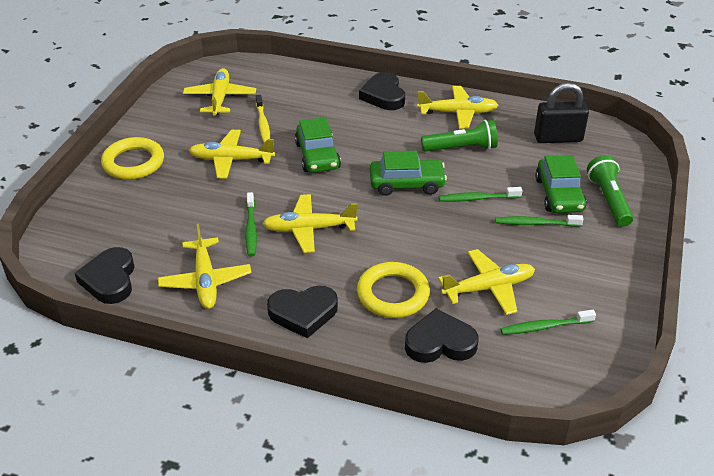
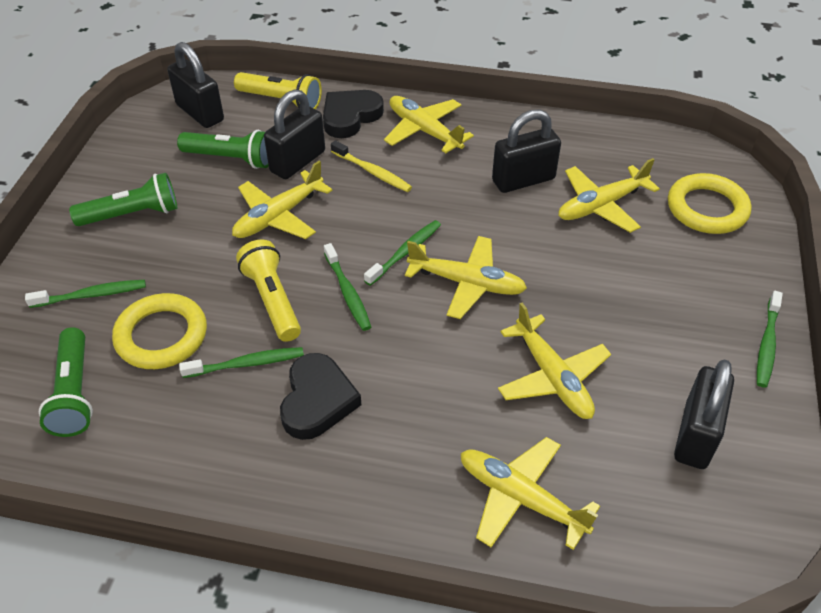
black heart: [75,247,135,304] [267,285,338,338] [359,72,405,110] [405,308,478,363] = 4 -> [280,353,361,440] [323,90,384,138] = 2
black padlock: [534,83,589,143] = 1 -> [167,42,224,128] [264,89,325,179] [492,109,561,193] [674,359,734,469] = 4
green car: [295,117,341,173] [370,151,447,196] [535,155,587,213] = 3 -> none = 0
green flashlight: [421,120,498,152] [587,155,633,227] = 2 -> [39,327,93,437] [69,173,177,226] [177,130,269,169] = 3
green toothbrush: [245,192,257,257] [439,187,523,202] [496,215,583,227] [500,310,596,335] = 4 -> [25,280,146,308] [179,347,304,378] [324,243,371,331] [364,220,441,286] [757,291,783,387] = 5
yellow flashlight: none = 0 -> [234,72,322,109] [236,240,301,342] = 2

